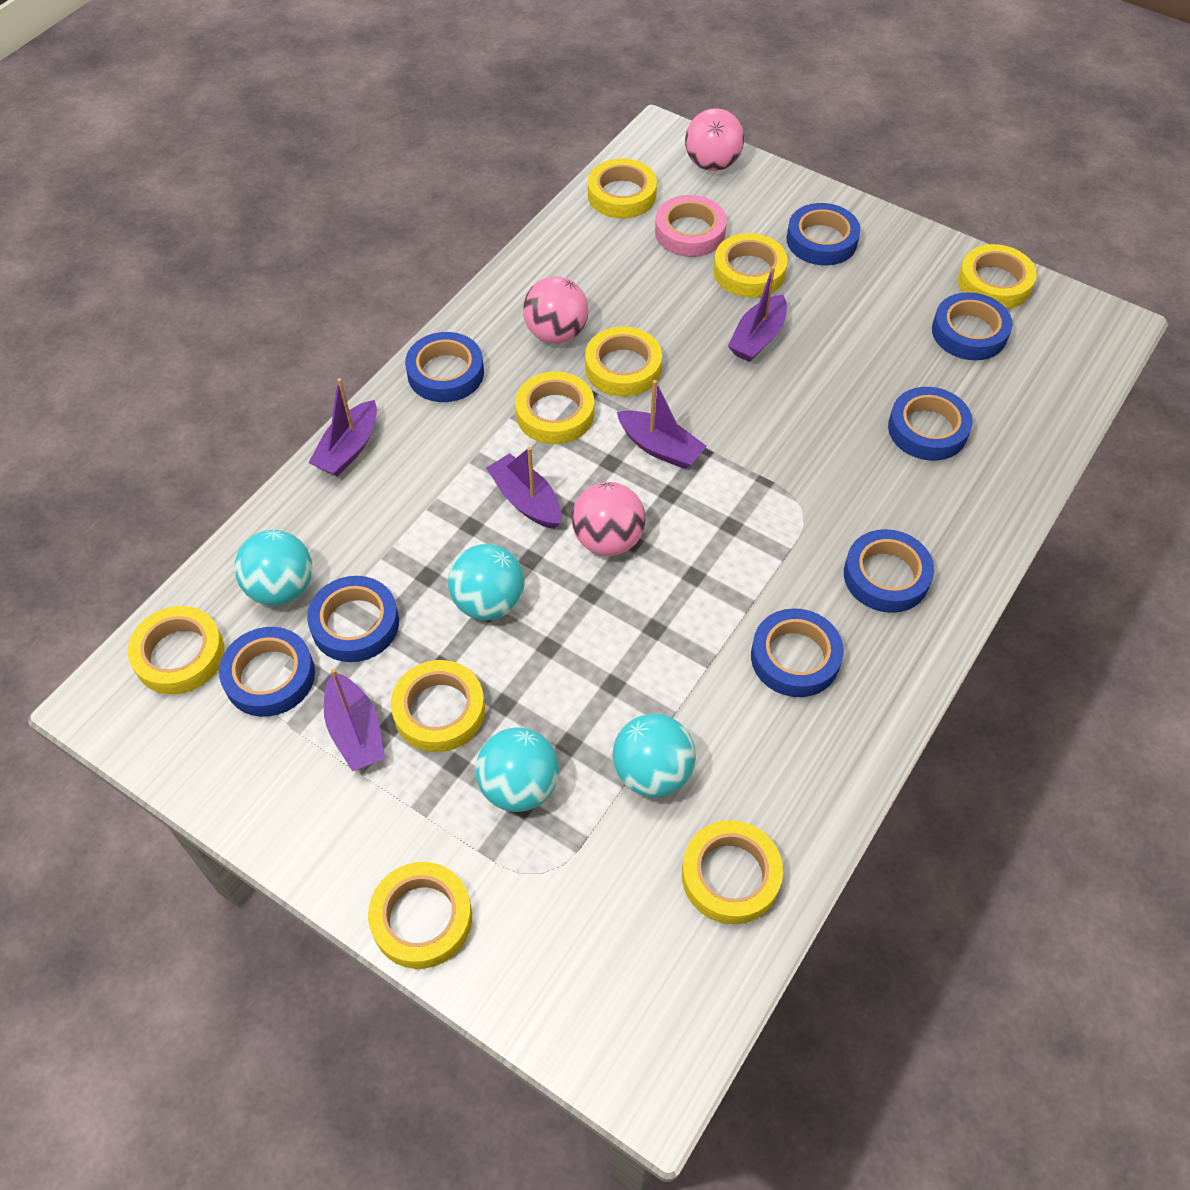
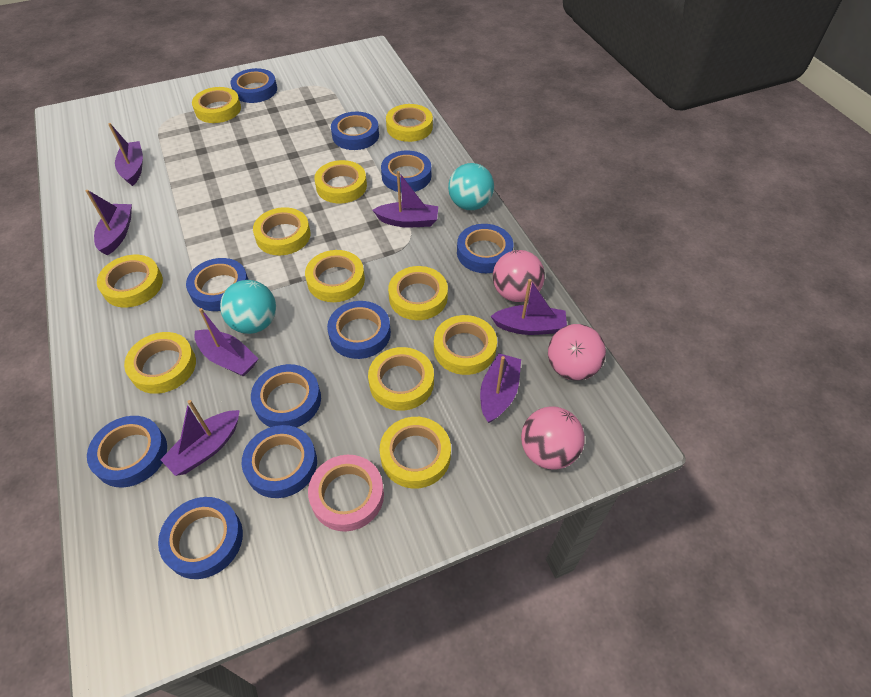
blue tape: [219,627,315,717] [307,576,399,662] [405,332,484,402] [751,608,844,697] [787,203,860,265] [844,529,934,613] [888,387,973,461] [932,292,1012,360] = 8 -> [87,416,167,487] [158,497,243,579] [186,258,248,311] [230,68,277,103] [242,425,317,498] [251,364,321,428] [327,301,391,359] [331,112,379,150] [381,150,431,192] [457,224,513,273] = 10
purple boat: [308,378,377,476] [324,668,385,771] [486,447,561,529] [617,380,707,469] [728,266,787,362] = 5 -> [86,190,132,256] [108,123,143,186] [160,400,240,476] [195,308,258,377] [372,171,438,227] [480,353,521,423] [491,279,567,335] = 7
turquoise ball: [234,530,313,606] [448,544,524,620] [475,727,559,812] [613,714,696,797] = 4 -> [220,280,276,334] [448,163,494,210] = 2
yellow tape: [128,606,224,694] [368,862,472,969] [391,660,485,752] [515,371,594,444] [585,326,662,397] [588,158,657,219] [682,820,783,924] [713,233,788,298] [958,244,1037,309] = 9 -> [97,255,163,308] [124,332,196,394] [192,87,241,123] [253,207,310,255] [305,250,365,302] [314,160,367,203] [368,347,434,411] [380,417,451,488] [386,104,433,142] [388,266,448,320] [434,315,497,375] = 11

